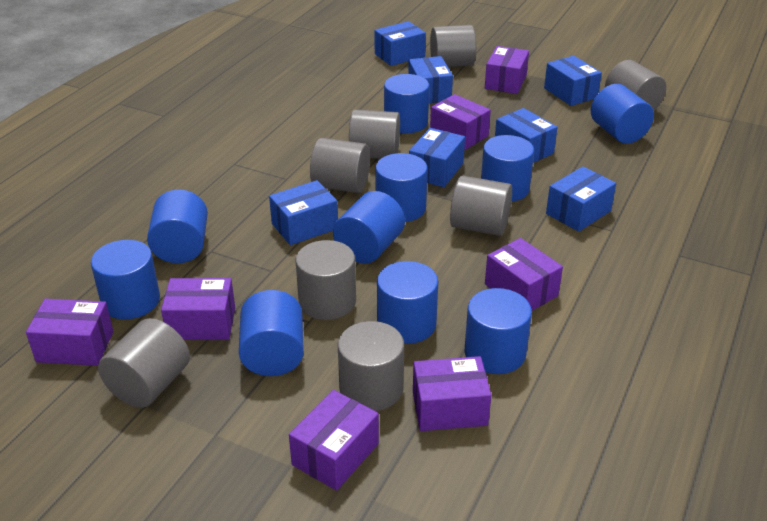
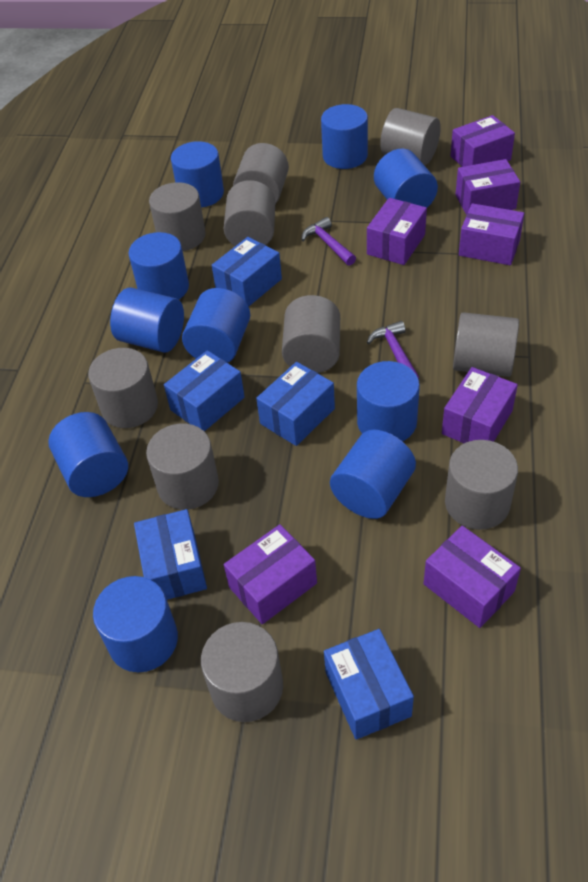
blue box: [269,180,338,245] [375,21,426,66] [408,56,453,103] [409,128,465,187] [495,108,558,163] [544,56,602,106] [546,166,616,232] = 7 -> [134,509,207,600] [164,350,245,431] [212,237,282,307] [256,362,335,446] [324,629,414,740] = 5
grey cylinder: [98,318,190,408] [296,240,356,320] [310,138,370,193] [338,321,404,411] [349,110,400,159] [430,25,476,67] [450,176,512,236] [605,60,666,111] = 8 -> [88,348,158,428] [146,424,219,510] [149,182,205,251] [201,622,283,722] [224,180,275,246] [233,143,289,204] [282,295,340,373] [380,108,441,165] [445,440,518,530] [453,312,519,377] = 10
purple hammer: none = 0 -> [301,217,356,266] [367,321,419,379] = 2

